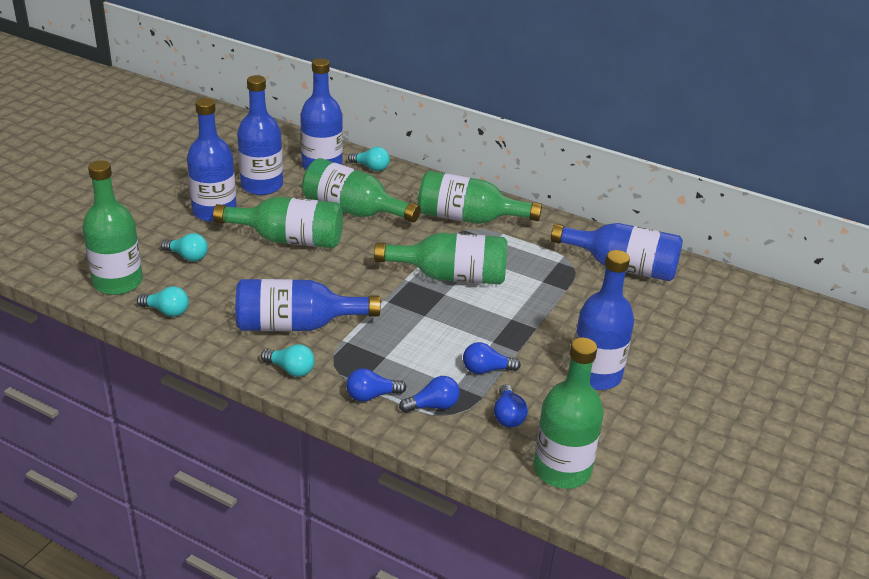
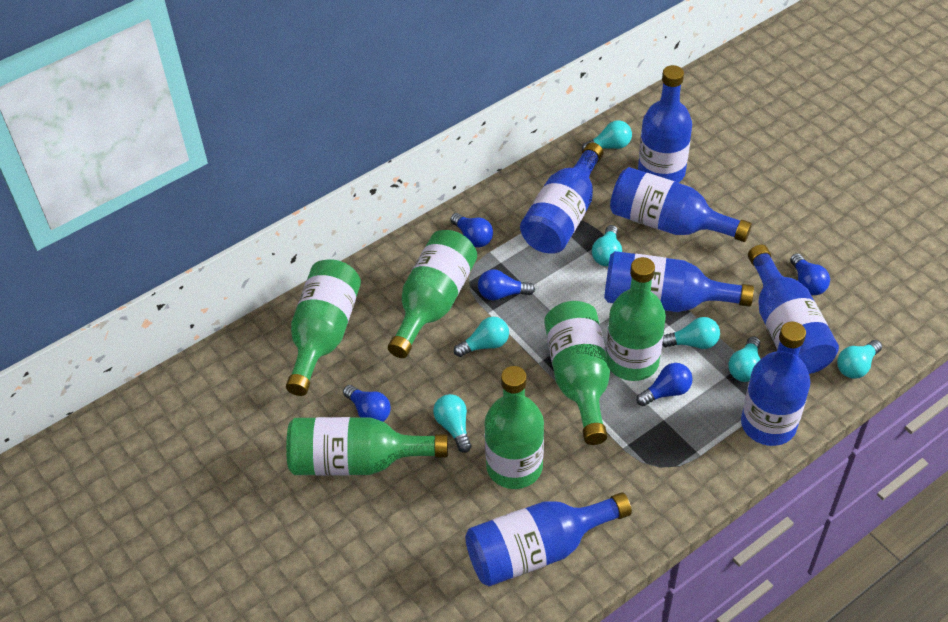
blue bottle: [187,98,237,222] [236,279,380,331] [237,75,283,195] [300,58,343,169] [551,223,683,281] [575,250,634,390] = 6 -> [465,492,632,586] [520,142,604,253] [604,251,754,312] [610,167,752,242] [638,65,692,183] [741,322,810,446] [748,245,839,374] = 7
blue light bulb: [346,368,406,402] [399,376,460,413] [463,342,521,374] [494,384,528,428] = 4 -> [343,385,391,422] [450,213,493,247] [478,269,535,300] [636,363,693,406] [790,253,830,295] = 5
turquoise light bulb: [137,286,189,317] [161,233,208,261] [261,344,315,377] [348,147,390,171] = 4 -> [433,394,472,453] [454,317,509,357] [582,120,632,151] [592,225,622,266] [662,317,720,349] [728,336,761,382] [837,340,882,379] = 7

